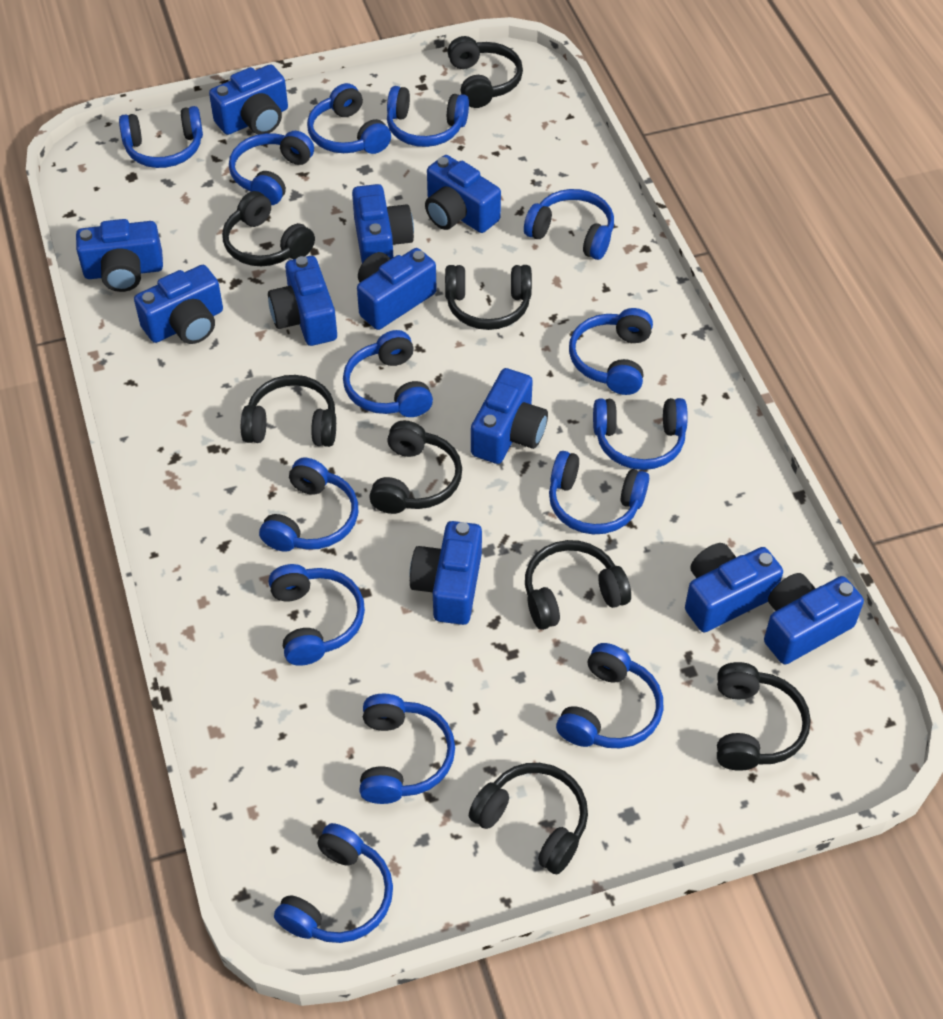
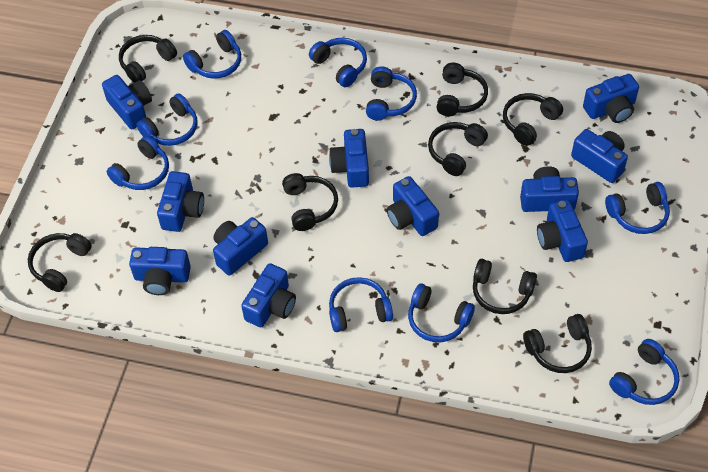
blue headphones: [119,106,203,168] [229,131,314,205] [259,458,358,552] [269,564,365,666] [274,823,393,943] [307,83,391,154] [343,330,433,417] [360,693,455,804] [387,86,469,147] [524,189,614,260] [549,451,649,534] [556,643,664,748] [569,308,653,395] [593,398,688,470] = 14 -> [107,136,169,190] [136,93,198,146] [183,30,241,79] [309,38,367,87] [329,277,393,332] [366,66,417,121] [408,284,475,342] [605,182,670,234] [609,339,679,405] = 9

